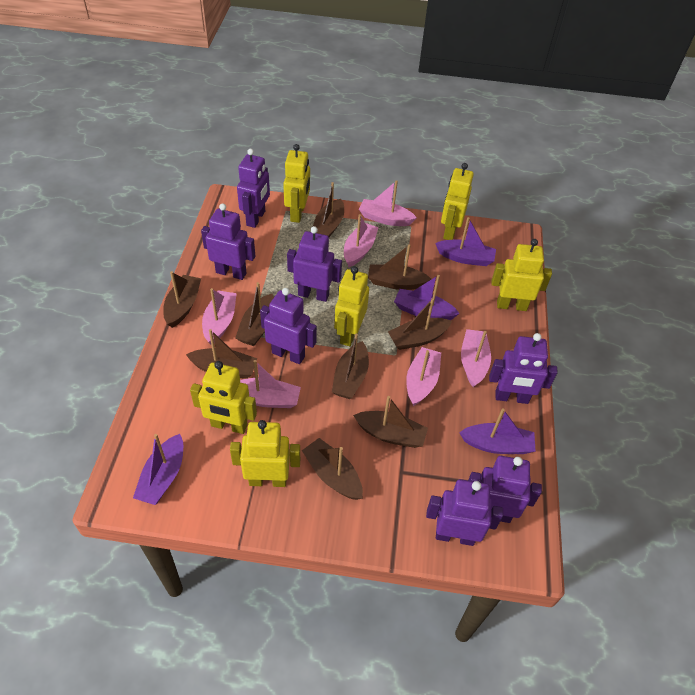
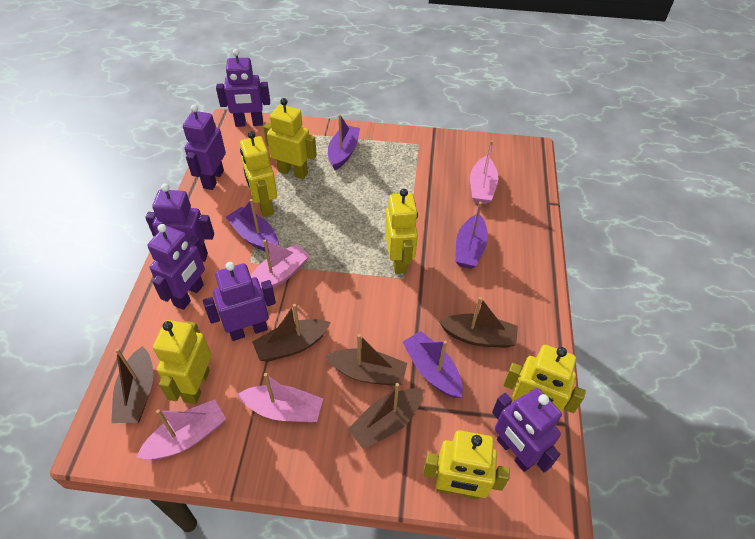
brown boat: [163,271,201,328] [186,329,257,379] [235,282,274,346] [302,438,363,500] [313,182,344,237] [332,333,369,399] [353,396,428,448] [368,244,431,290] [388,298,452,350] = 9 -> [111,346,153,423] [252,304,331,362] [325,334,407,386] [348,383,423,449] [439,297,518,348] = 5
pink boat: [202,288,237,344] [240,360,301,408] [344,214,379,267] [359,180,417,226] [406,347,441,406] [461,329,491,387] = 6 -> [136,399,226,459] [238,373,323,423] [251,240,310,292] [470,140,498,204] = 4
purple robot: [201,203,255,280] [237,149,270,228] [260,288,317,364] [287,226,342,302] [426,479,503,546] [468,456,542,523] [489,333,558,404] = 7 -> [145,184,214,262] [147,224,205,310] [183,105,226,190] [203,262,276,341] [216,49,270,127] [492,388,562,472] = 6

